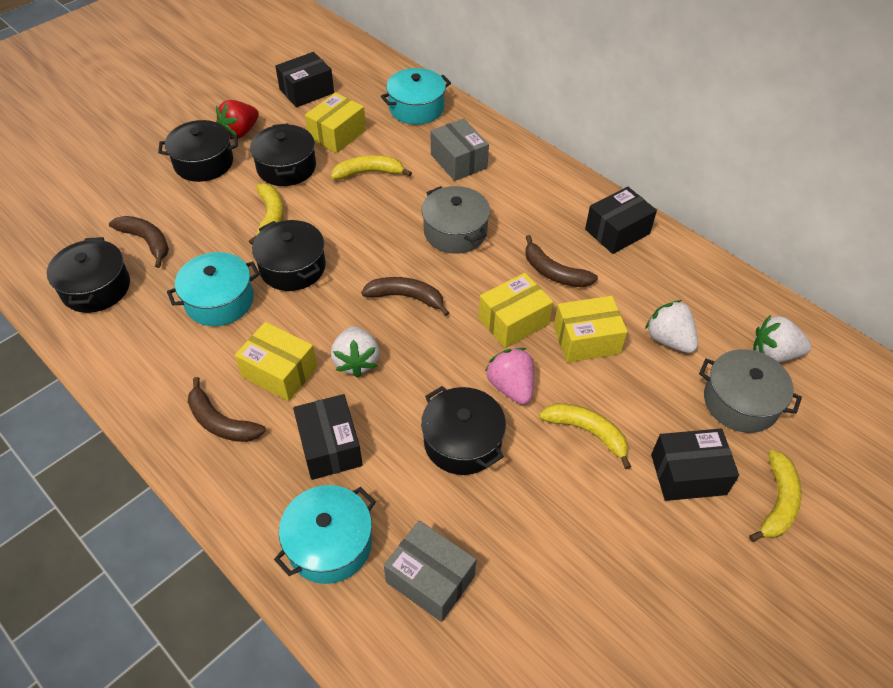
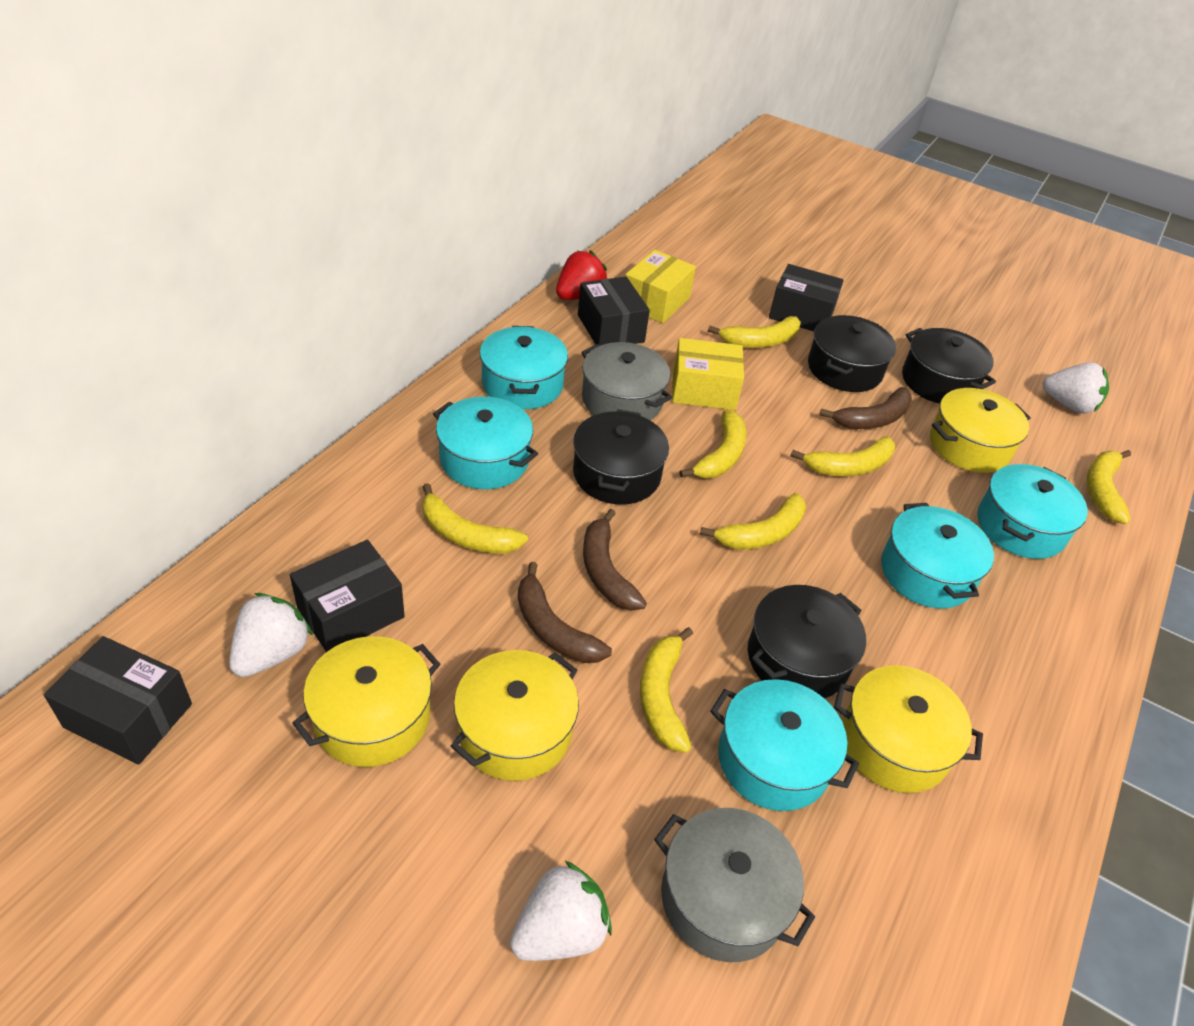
black pot: [47,237,130,313] [158,120,238,182] [250,123,316,186] [252,220,326,291] [421,386,506,475] = 5 -> [573,409,669,505] [748,585,866,698] [808,315,896,392] [902,328,996,404] = 4
brown banana: [109,216,169,268] [188,377,266,442] [361,277,449,316] [525,235,598,287] = 4 -> [518,562,612,663] [583,509,647,611] [820,387,912,429] = 3
grey box: [384,521,476,622] [431,118,489,181] = 2 -> none = 0
pink strawberry: [485,348,534,405] = 1 -> none = 0
turquoise pot: [167,252,260,326] [274,485,376,584] [381,68,451,125] = 3 -> [433,397,538,489] [480,326,568,409] [710,679,859,811] [881,503,994,608] [977,464,1088,559] = 5
yellow banana: [249,183,284,245] [331,156,412,180] [539,403,631,469] [749,450,802,542] = 4 -> [422,483,528,554] [640,627,693,753] [679,410,746,478] [700,493,806,549] [708,316,801,348] [790,436,895,476] [1087,450,1131,524] = 7
yellow box: [235,322,317,401] [305,93,366,153] [478,273,553,348] [554,296,628,363] = 4 -> [625,250,696,323] [672,338,744,410] = 2
yellow pot: none = 0 -> [293,636,440,767] [451,650,579,781] [834,665,983,793] [930,388,1031,473] = 4

